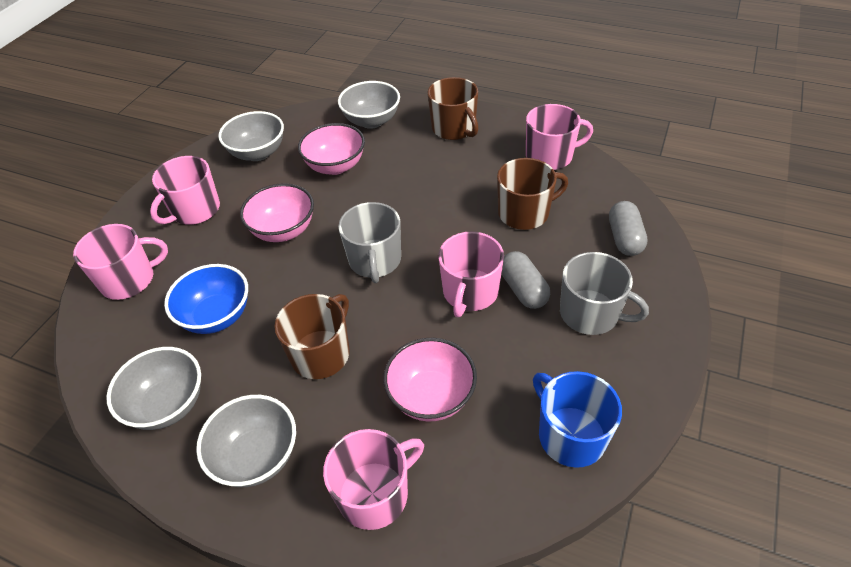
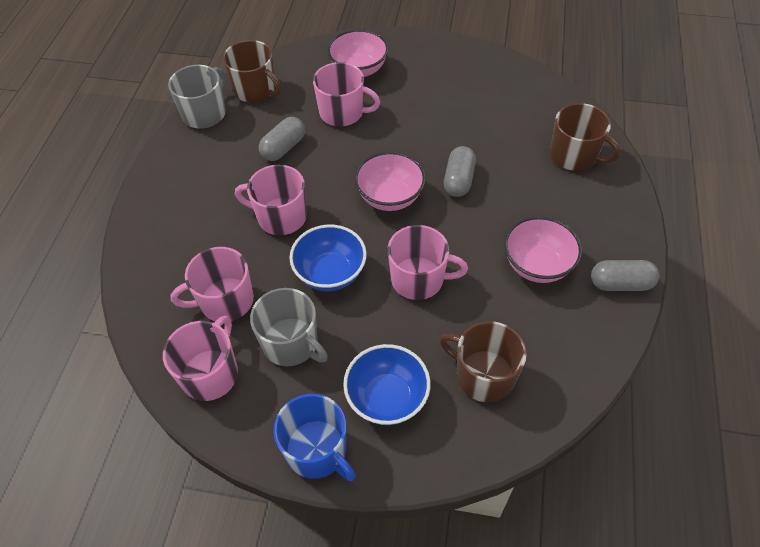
blue bowl: [164,264,248,334] = 1 -> [289,225,367,291] [343,344,430,425] = 2
grey bowl: [106,347,201,430] [196,395,296,487] [218,111,284,161] [338,81,400,129] = 4 -> none = 0
grey capsule: [502,251,550,309] [609,201,647,256] = 2 -> [259,117,305,161] [444,146,476,197] [591,260,659,291] = 3

